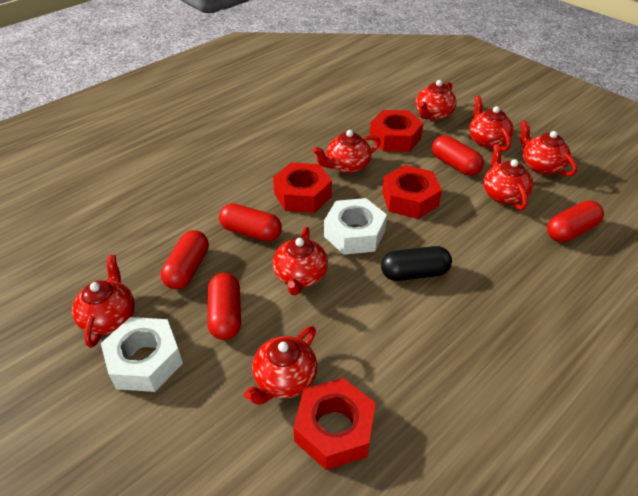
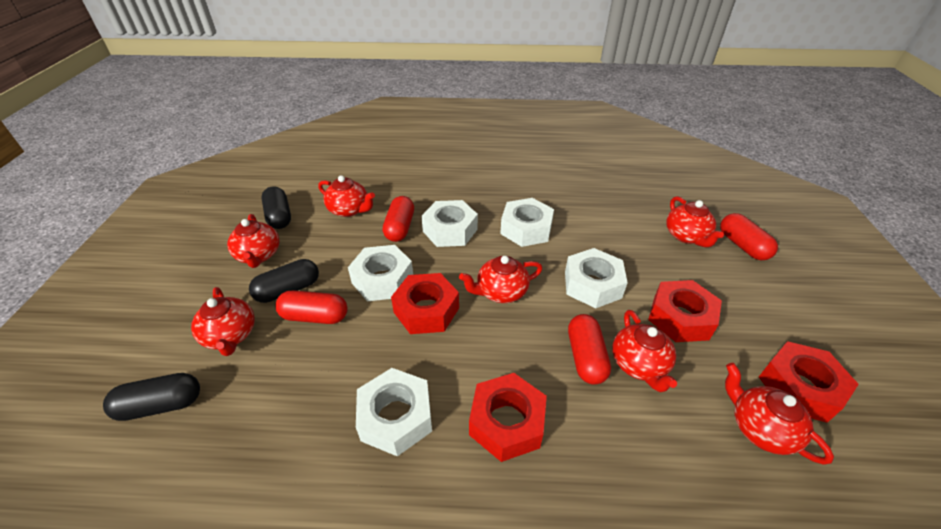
black capsule: [381,246,452,281] = 1 -> [103,373,200,421] [249,259,319,303] [261,186,291,229] = 3
red capsule: [161,230,209,289] [207,273,241,340] [219,203,282,242] [432,135,484,176] [547,200,604,242] = 5 -> [275,290,348,324] [383,196,414,242] [568,314,611,385] [720,213,778,260] = 4
red teapot: [72,255,135,348] [244,326,317,405] [273,227,328,295] [313,130,381,173] [416,80,457,120] [469,96,514,151] [483,144,533,210] [520,120,577,176] = 8 -> [191,287,255,356] [227,214,280,268] [318,175,375,217] [459,256,542,303] [612,310,677,392] [666,196,724,247] [725,363,834,465] = 7
white nut: [101,317,183,392] [324,198,387,255] = 2 -> [348,245,413,301] [356,368,432,457] [421,200,478,247] [500,198,554,247] [565,248,628,308] = 5

